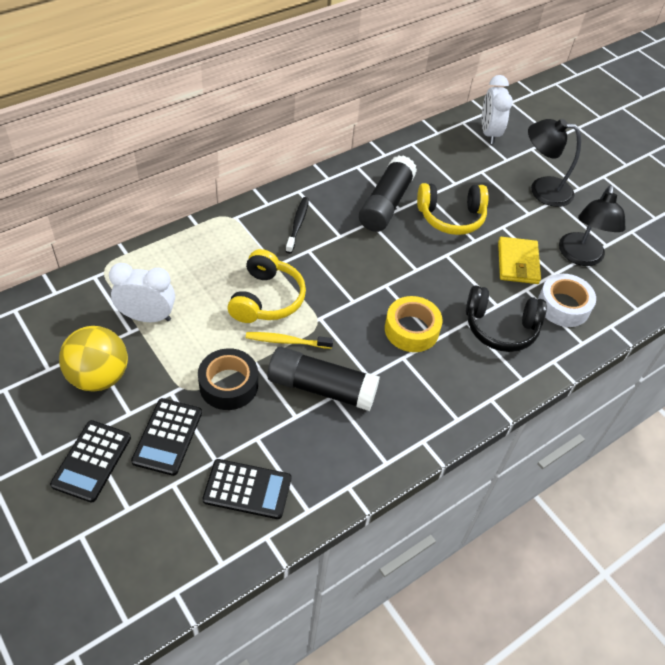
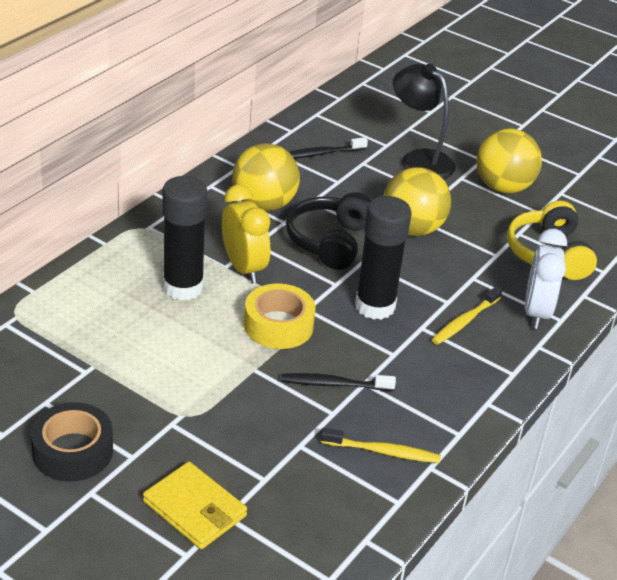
black calculator: [50,420,131,503] [131,398,202,476] [202,459,291,519] = 3 -> none = 0
black lamp: [528,119,581,207] [559,185,626,266] = 2 -> [393,64,455,179] = 1
black toothbrush: [286,197,309,253] = 1 -> [281,373,396,391] [289,137,368,159] = 2
white clock: [109,263,175,322] [482,75,513,144] = 2 -> [525,229,567,329] = 1
white tape: [538,274,596,327] = 1 -> none = 0
yellow ball: [59,326,128,391] = 1 -> [232,143,300,211] [383,167,451,236] [476,129,542,193] = 3
yellow clock: none = 0 -> [222,185,270,284] = 1
yellow headphones: [228,249,306,323] [417,183,489,235] = 2 -> [507,201,597,280] = 1
yellow toothbrush: [246,332,333,349] = 1 -> [321,428,441,463] [432,286,502,345] = 2

